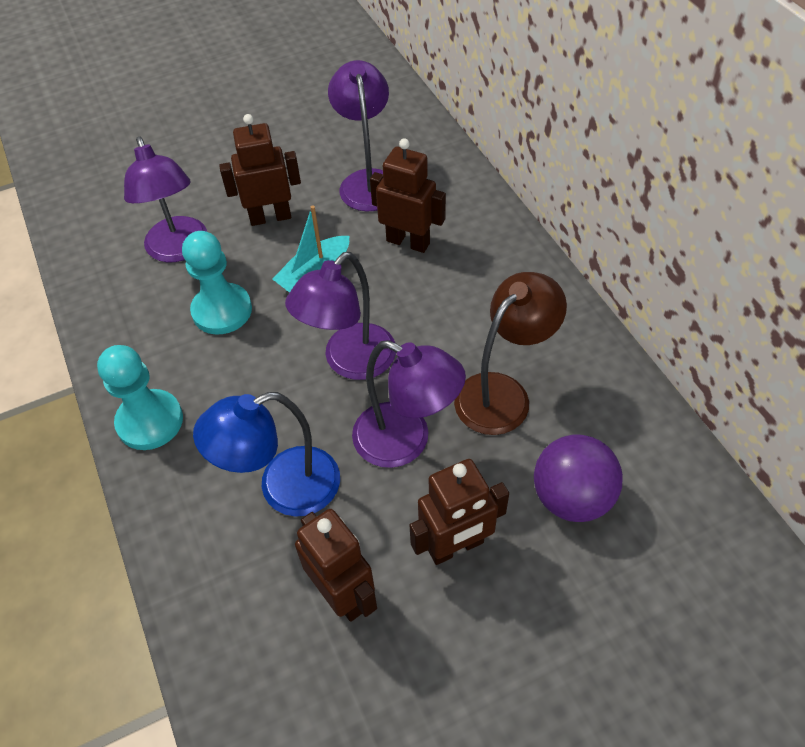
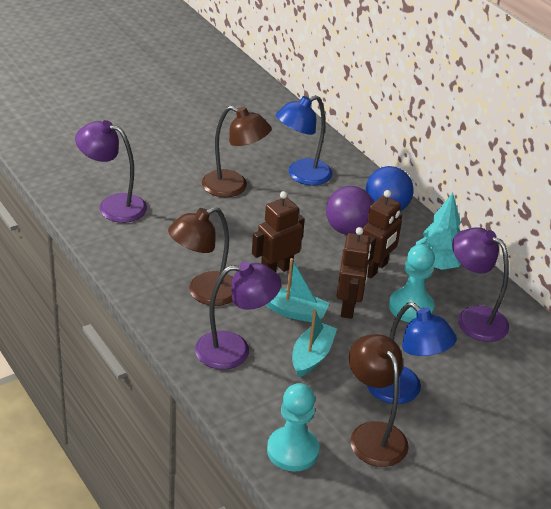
blue ball: none = 0 -> [366,166,414,211] = 1
blue lamp: [193,392,340,517] = 1 -> [276,95,332,186] [367,302,457,404] = 2
brown lamp: [454,272,567,435] = 1 -> [168,207,233,306] [202,105,272,197] [349,334,409,467] = 3
brown robot: [219,114,301,226] [295,509,377,622] [370,138,446,253] [409,459,509,565] = 4 -> [252,191,305,272] [337,227,371,319] [361,190,402,278] = 3
purple lamp: [124,136,207,262] [285,252,396,380] [328,60,389,211] [352,340,466,468] = 4 -> [75,120,147,223] [195,261,281,370] [452,227,509,342] = 3
turquoise boat: [272,205,349,293] = 1 -> [266,258,330,322] [292,309,337,377] = 2
turquoise tree: none = 0 -> [416,193,461,270] = 1

